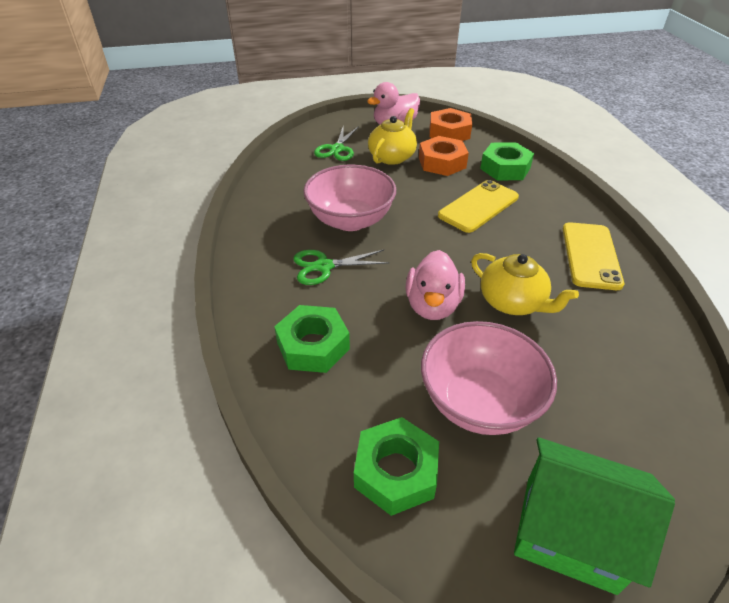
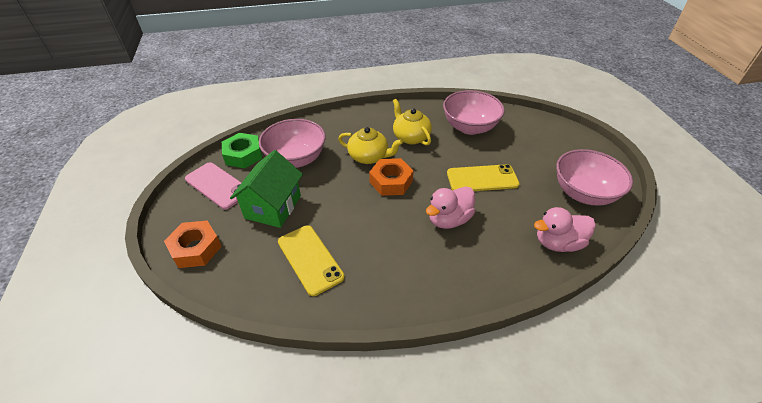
green nut: [274,305,350,373] [354,417,439,516] [480,142,534,181] = 3 -> [222,133,262,168] = 1
green scissors: [293,250,390,285] [314,126,359,161] = 2 -> none = 0
pink bowl: [303,164,396,231] [421,321,557,435] = 2 -> [259,119,326,168] [443,90,505,135] [556,149,633,206] = 3
pink phone: none = 0 -> [185,162,241,210] = 1

